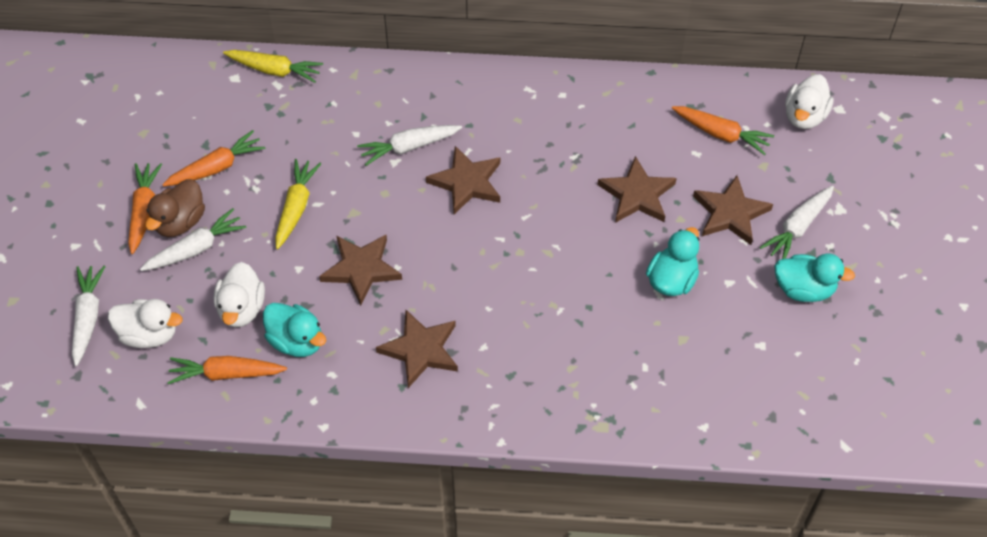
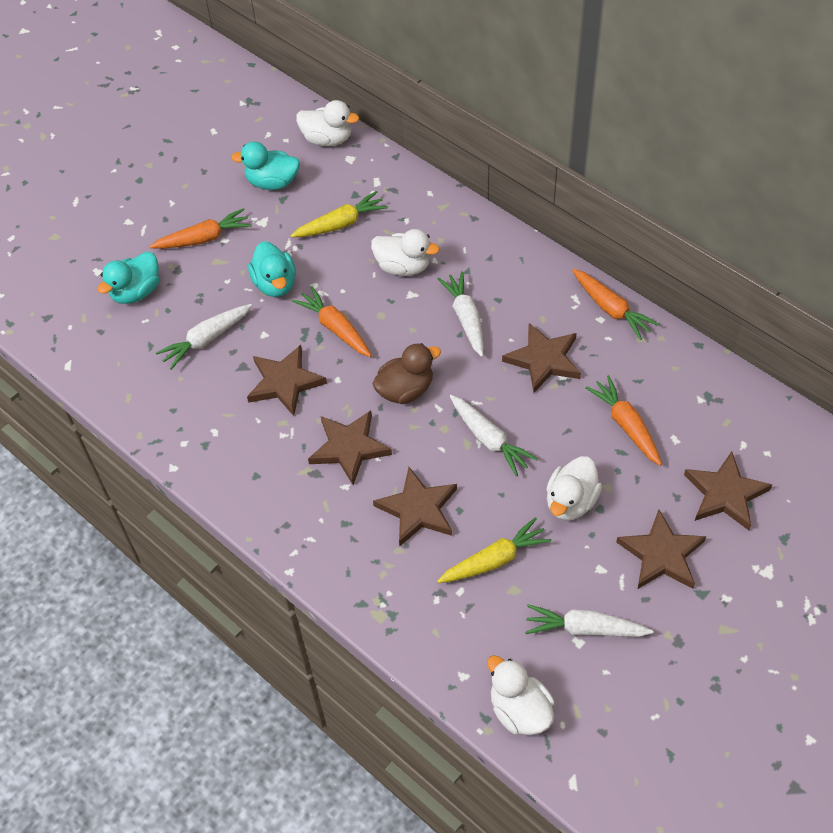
brown star: [319,235,402,306] [376,310,458,388] [426,146,500,214] [597,156,677,223] [693,175,773,245] = 5 -> [247,345,327,416] [308,411,392,485] [373,467,457,546] [502,323,581,393] [616,509,706,589] [684,451,773,530] = 6
white duck: [108,299,182,348] [214,262,265,328] [785,74,834,129] = 3 -> [296,100,359,146] [371,229,440,276] [487,655,555,735] [546,456,602,521] = 4

